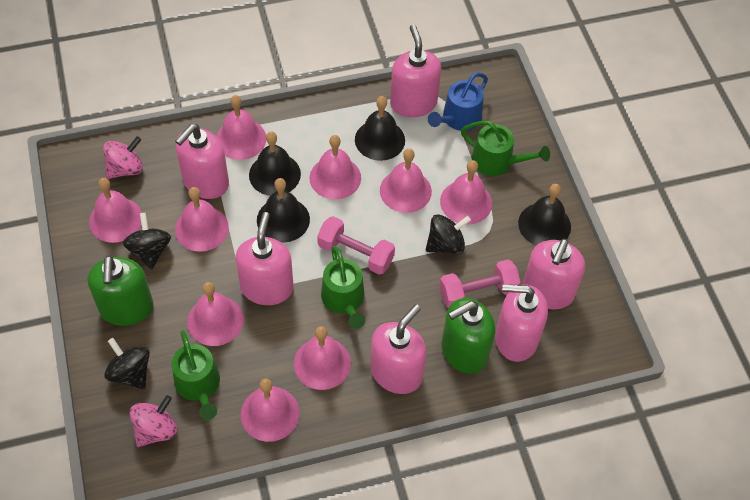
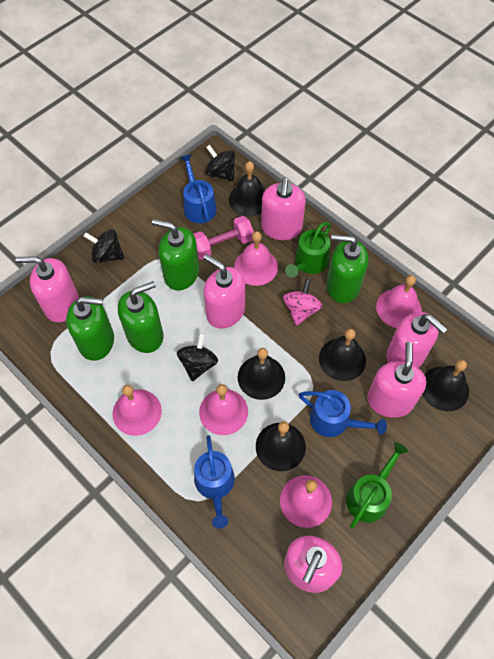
black bell: [249,131,301,196] [257,178,310,243] [355,96,405,161] [518,184,571,245] = 4 -> [229,161,265,216] [238,348,285,400] [256,421,306,471] [319,329,366,381] [422,360,469,411] = 5
blue watering can: [428,72,488,131] = 1 -> [180,154,217,223] [194,435,235,529] [299,390,387,437] = 3
green soap dispenser: [87,255,153,326] [441,298,495,374] = 2 -> [66,296,114,361] [118,281,163,353] [152,219,199,291] [326,235,368,303] = 4
green watering can: [172,330,220,420] [321,245,365,329] [461,121,550,176] = 3 -> [285,222,331,278] [346,442,408,529] = 2
pink bell: [89,178,142,243] [175,187,229,252] [187,282,244,346] [216,95,266,160] [241,379,299,442] [294,326,351,390] [310,135,361,199] [380,149,432,213] [440,160,492,224] = 9 -> [113,385,162,436] [199,384,248,435] [234,231,278,286] [280,475,332,528] [376,275,422,328] = 5
pink dumbbell: [317,216,395,275] [439,260,521,308] = 2 -> [194,216,254,260] = 1
pink spinning top: [103,136,143,179] [130,395,177,447] = 2 -> [283,279,322,326] = 1

